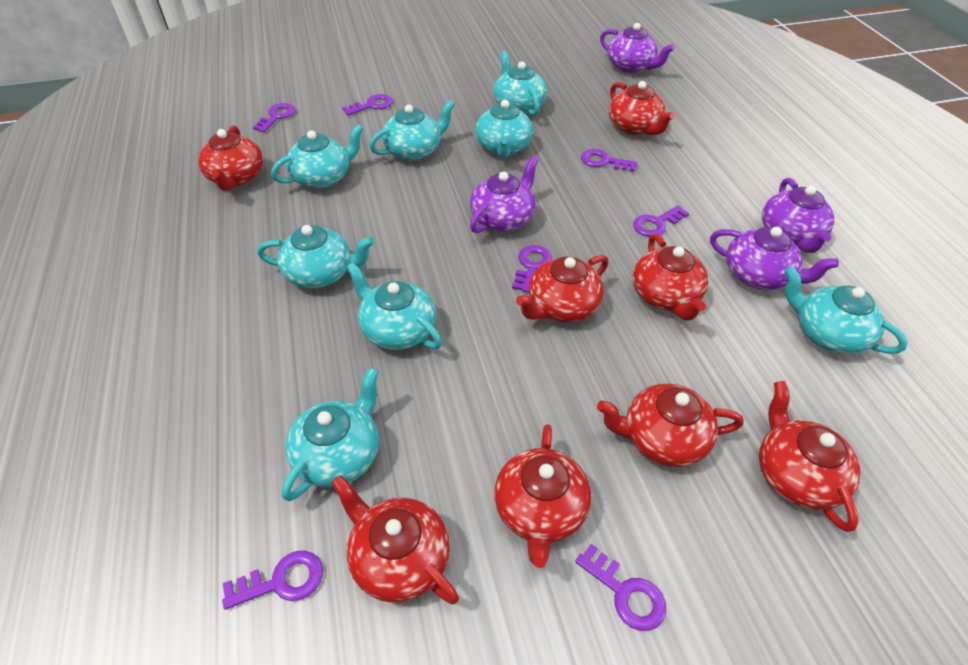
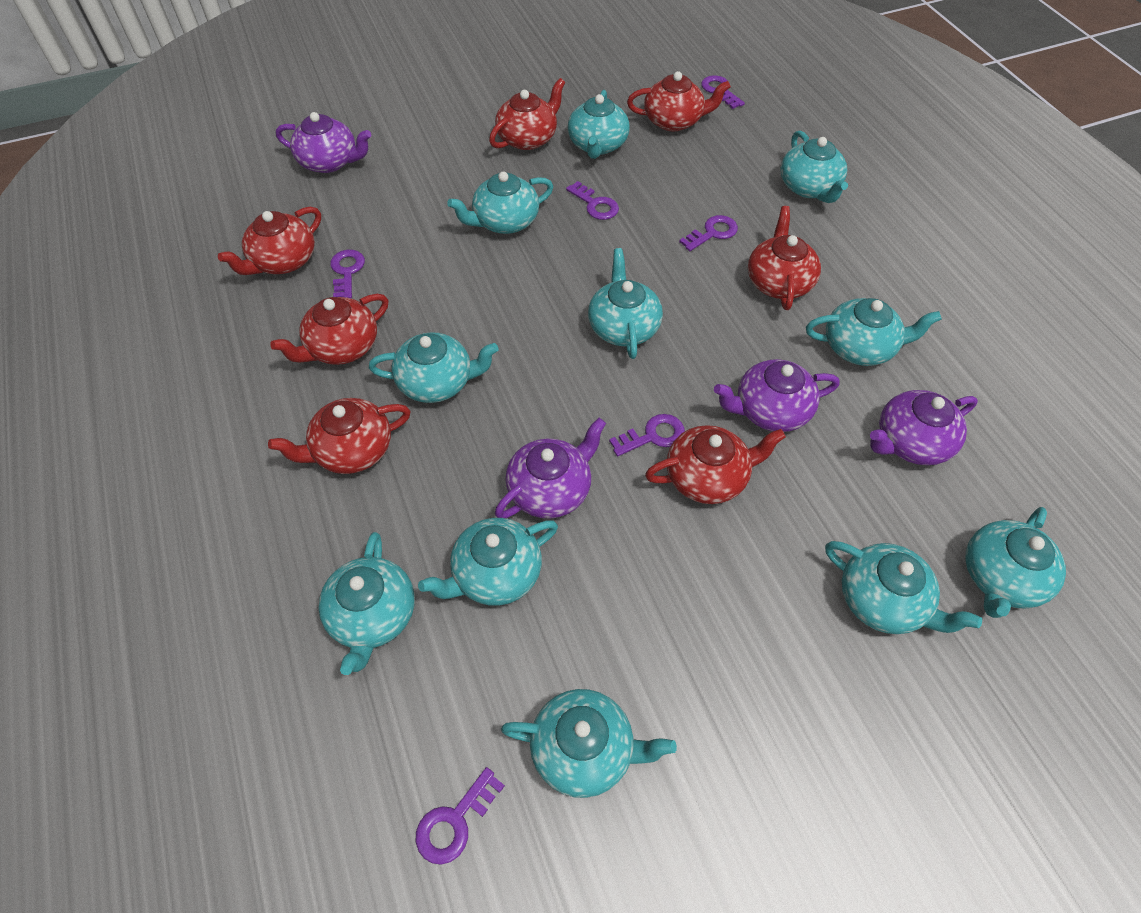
purple key: [222,551,323,610] [253,103,295,132] [342,94,393,116] [512,245,552,293] [575,544,666,631] [581,149,638,172] [633,205,689,237] = 7 -> [330,250,365,298] [416,767,505,865] [566,181,619,220] [609,414,685,456] [679,215,738,251] [701,75,745,109] = 6
red teapot: [198,125,263,191] [331,475,459,605] [494,424,591,568] [516,255,609,323] [597,384,743,467] [609,81,675,135] [633,234,708,321] [759,381,861,532] = 8 -> [218,207,321,275] [268,398,411,474] [270,294,388,365] [489,78,565,150] [627,71,731,131] [645,425,786,504] [748,206,821,310] = 7
turquoise teapot: [257,225,374,288] [271,124,364,188] [282,368,379,501] [346,262,442,350] [369,100,455,161] [475,98,533,158] [494,51,547,116] [784,266,908,354] = 8 -> [318,532,415,675] [369,332,499,403] [418,518,558,606] [447,172,554,234] [501,689,677,798] [568,90,630,159] [588,248,663,359] [780,131,848,203] [806,298,942,366] [825,541,982,634] [965,507,1066,618] = 11

